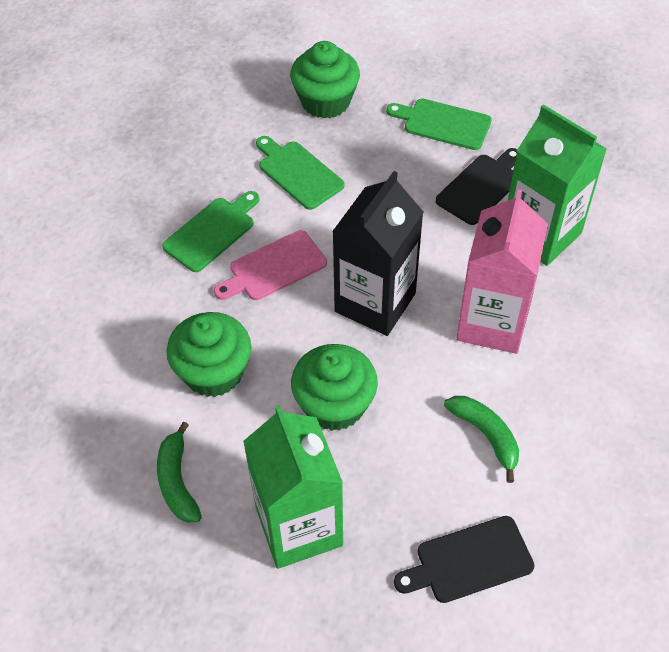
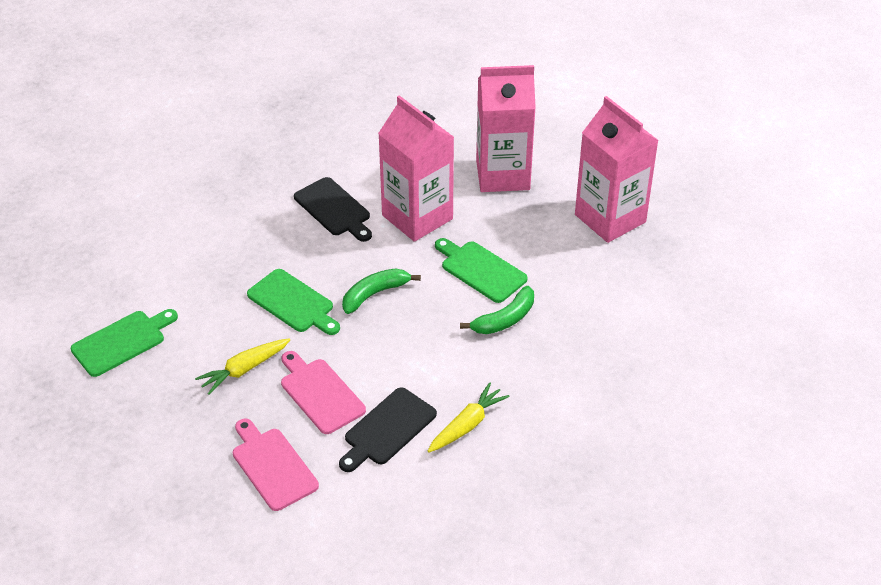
black carton: [332,171,423,336] = 1 -> none = 0
green carton: [243,405,343,569] [508,104,607,266] = 2 -> none = 0
green cupcake: [166,312,251,397] [290,41,360,119] [291,344,378,431] = 3 -> none = 0
pink carton: [456,189,548,354] = 1 -> [378,95,454,242] [476,65,536,192] [575,96,659,243] = 3
pink cutting board: [214,230,327,300] = 1 -> [233,419,319,511] [281,351,366,434] = 2
yellow carrot: none = 0 -> [195,338,290,395] [428,382,510,453] = 2

